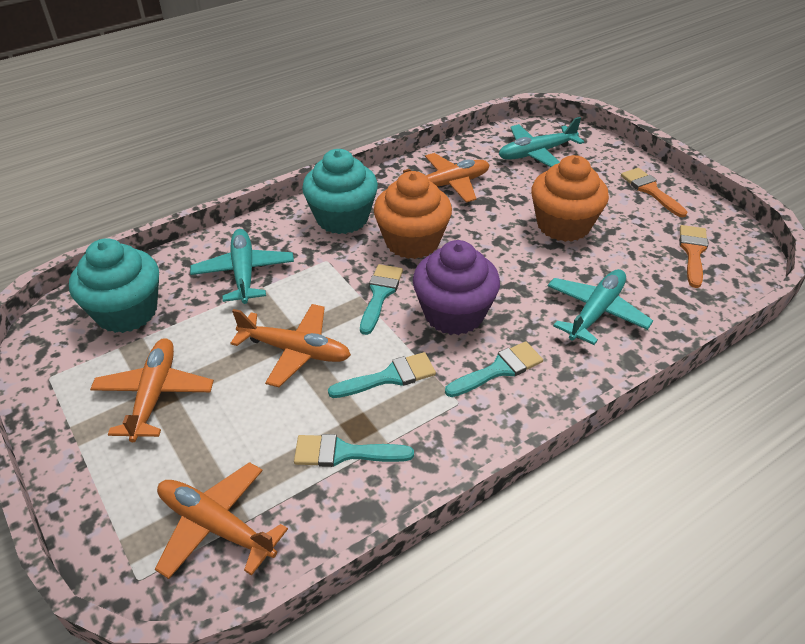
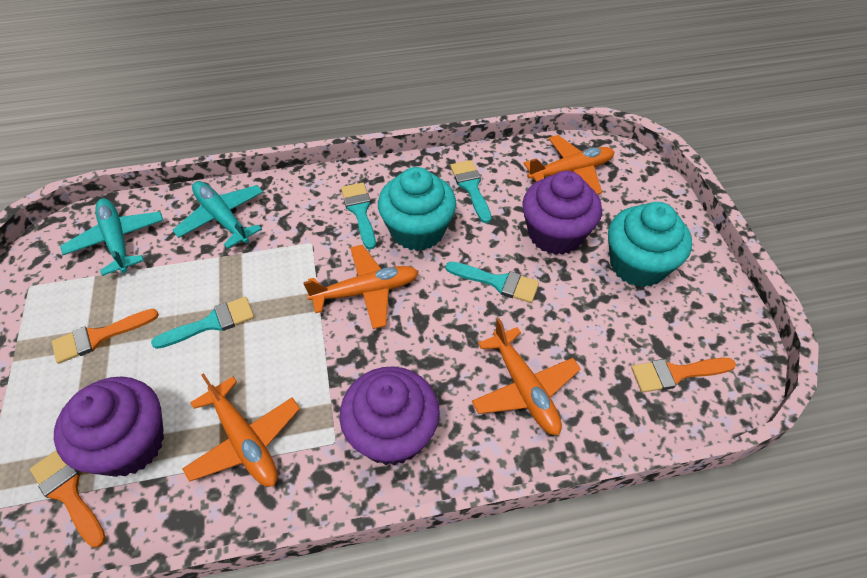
orange brush: [621,168,687,217] [679,225,708,288] = 2 -> [30,450,106,548] [52,309,159,364] [631,358,736,393] = 3
orange cupcake: [374,171,452,259] [531,155,609,242] = 2 -> none = 0
purple cupcake: [413,240,500,335] = 1 -> [54,376,164,477] [340,366,440,466] [523,171,602,255] = 3
turquoise plane: [190,229,294,304] [499,117,584,167] [548,269,653,345] = 3 -> [60,198,163,276] [172,181,263,249] = 2

